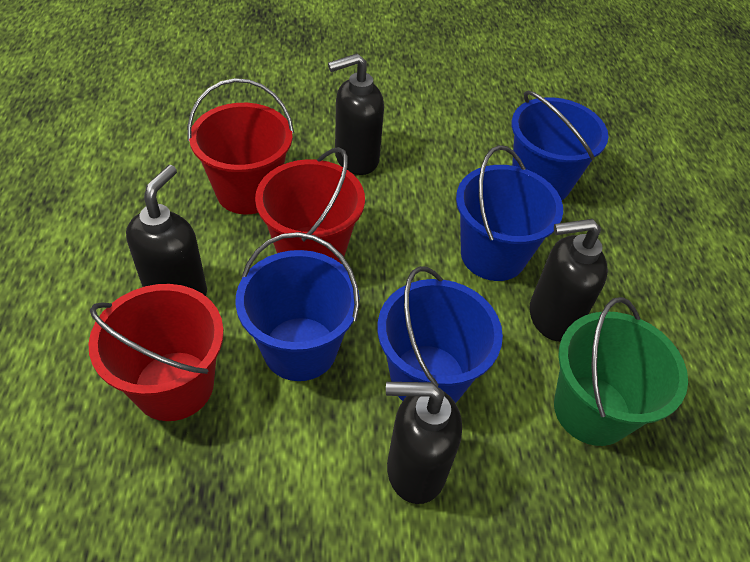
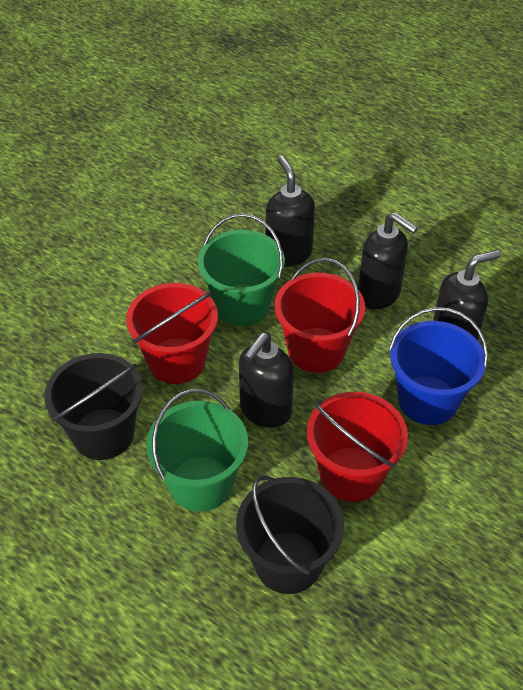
black bucket: none = 0 -> [44,353,143,460] [236,476,344,594] = 2
blue bucket: [235,232,360,381] [377,266,503,403] [456,145,563,281] [512,90,609,200] = 4 -> [389,307,488,425] = 1
green bucket: [554,297,688,446] = 1 -> [146,389,248,512] [198,214,285,326] = 2

